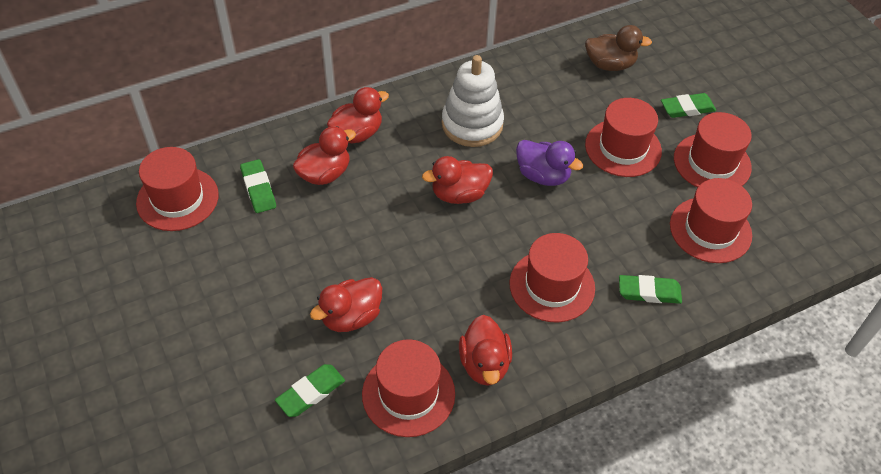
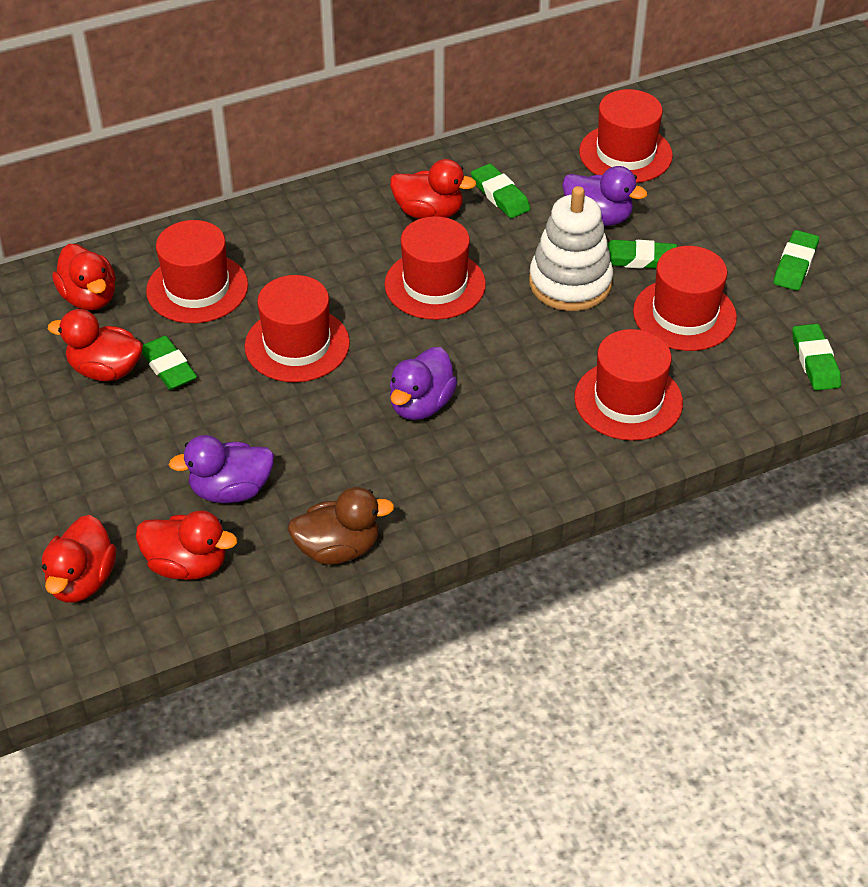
green eraser: [240,159,276,213] [275,364,345,417] [619,275,682,304] [661,93,716,118] = 4 -> [142,336,197,390] [471,164,531,218] [607,240,677,269] [773,230,819,291] [792,324,841,391] = 5
purple duck: [516,140,583,186] = 1 -> [169,435,274,503] [390,347,457,420] [562,166,647,226] = 3

